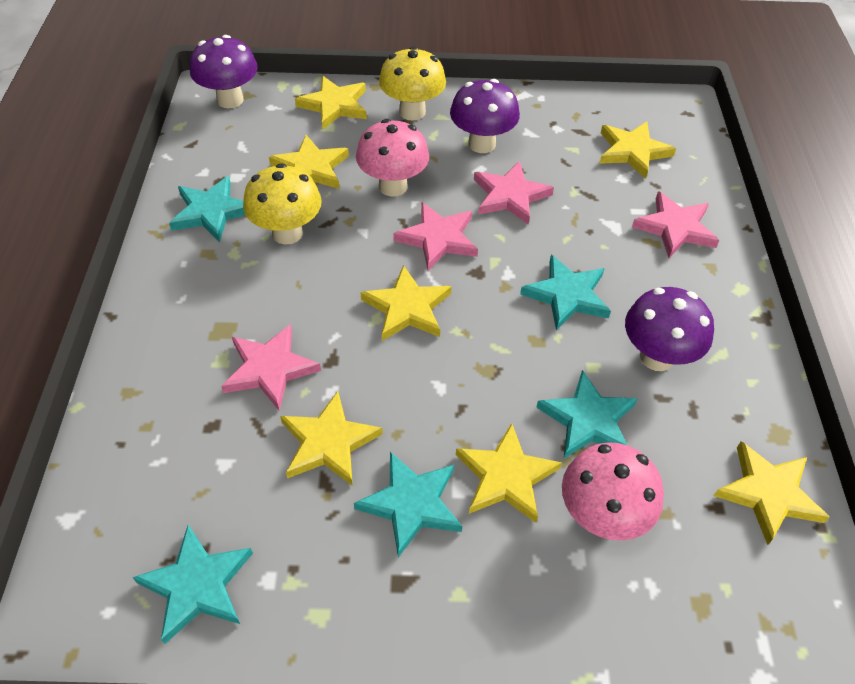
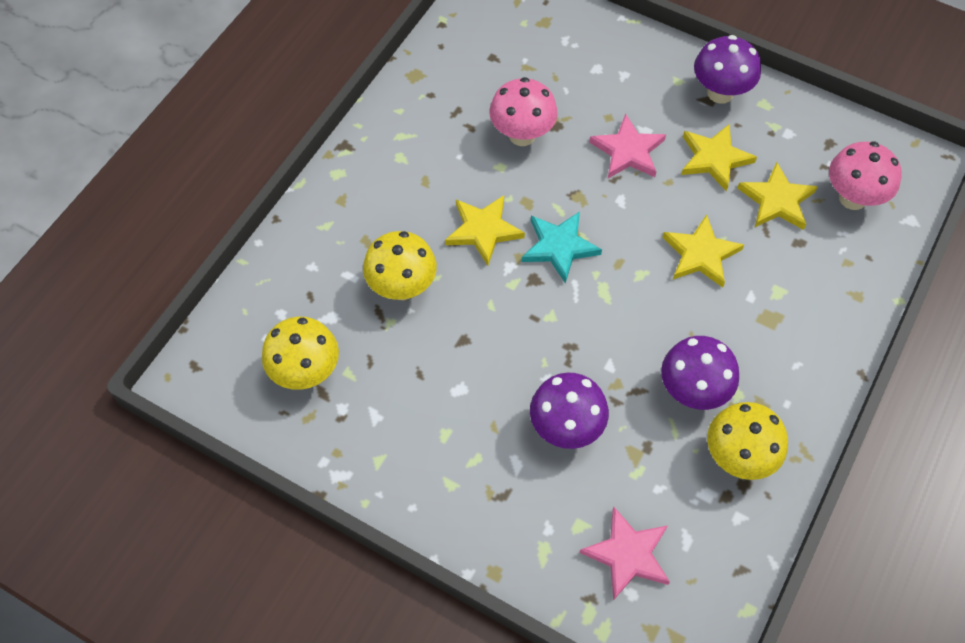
pink star: [221,324,321,411] [393,202,478,271] [474,161,554,225] [632,191,719,258] = 4 -> [580,507,670,600] [589,114,666,178] = 2
turquoise star: [132,525,253,644] [169,176,245,242] [354,452,462,558] [520,255,611,331] [536,370,638,459] = 5 -> [521,211,602,284] = 1
yellow mushroom: [243,163,322,245] [379,46,446,121] = 2 -> [262,317,339,390] [363,231,437,300] [707,402,788,480] = 3
yellow star: [269,135,349,189] [280,391,383,486] [295,76,367,129] [360,265,452,341] [456,423,562,523] [599,121,676,179] [714,441,830,545] = 7 -> [445,195,525,266] [662,214,744,288] [681,124,757,191] [737,162,818,230] = 4

